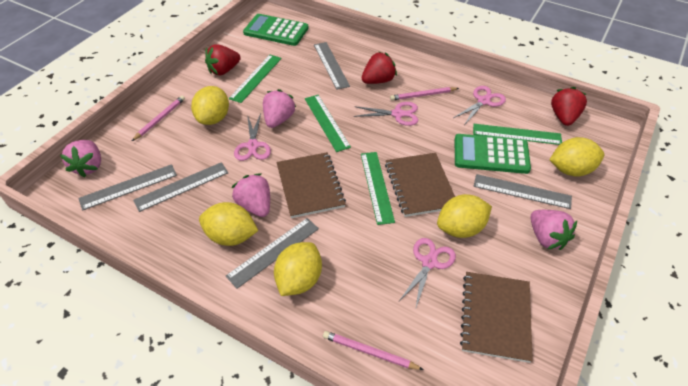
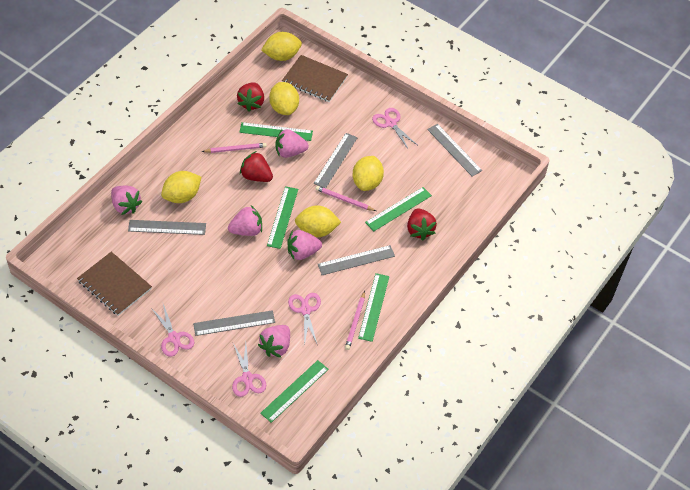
brown notebook: [276,152,346,218] [385,153,455,217] [460,272,533,363] = 3 -> [77,252,152,316] [282,55,348,102] = 2
green calculator: [243,14,308,46] [455,134,531,174] = 2 -> none = 0
green ruler: [229,55,282,103] [305,95,351,152] [361,152,395,225] [473,124,562,145] = 4 -> [240,122,313,141] [260,360,329,423] [267,186,298,249] [358,273,389,342] [365,187,432,231] = 5
pink strawberry: [60,140,101,177] [232,173,270,217] [263,89,296,128] [531,210,577,250] = 4 -> [111,185,143,215] [228,206,262,236] [258,325,290,358] [275,129,309,158] [287,230,322,260] = 5

